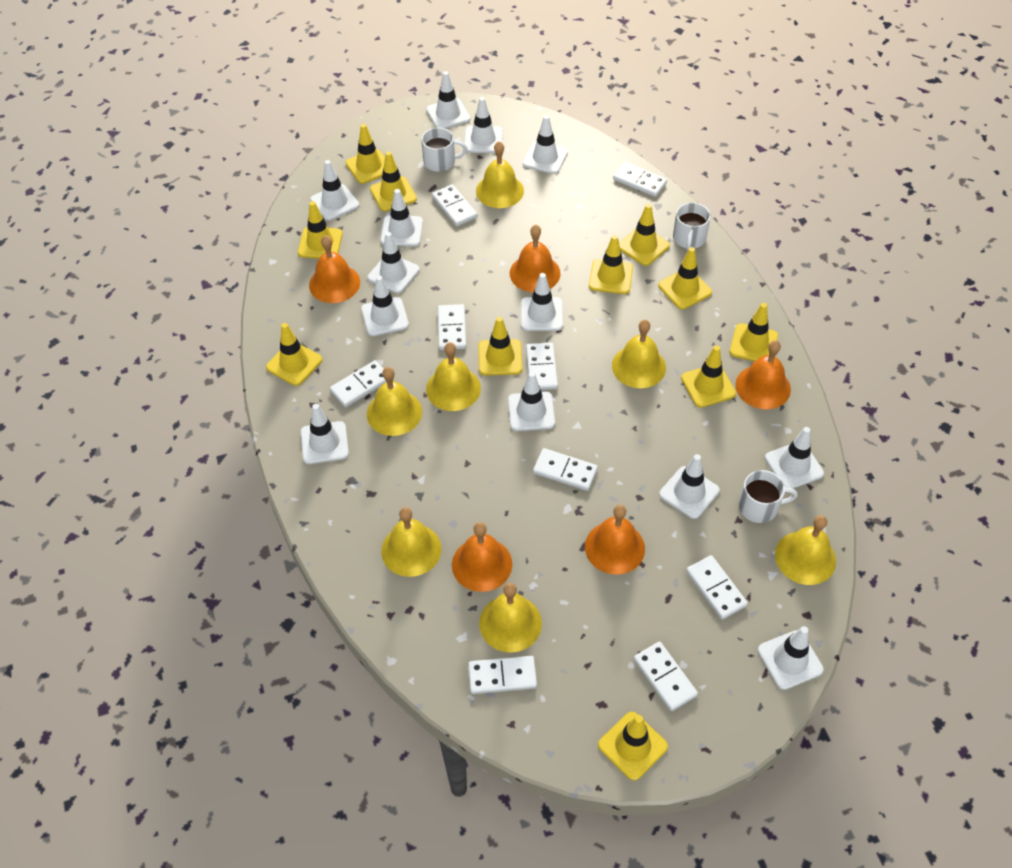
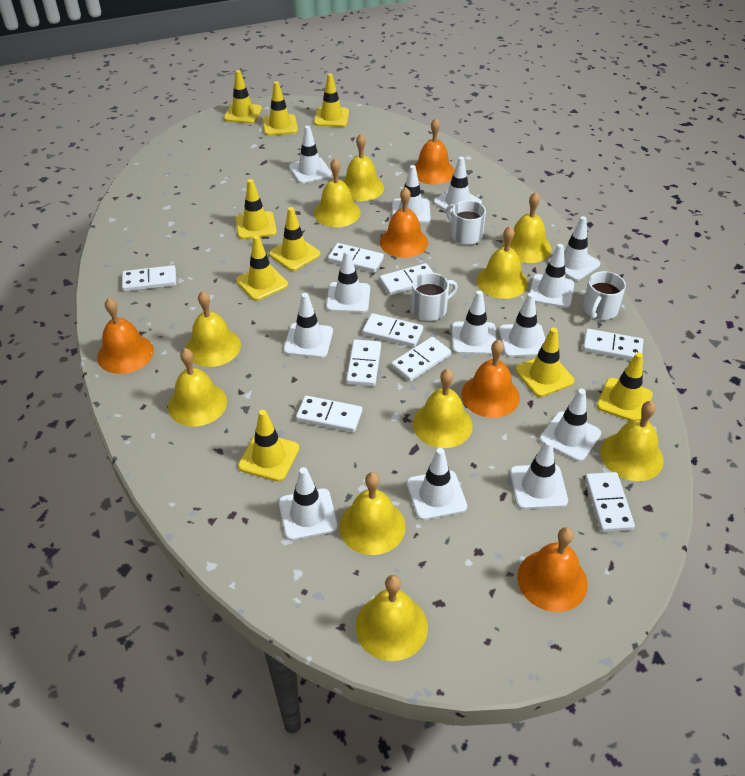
yellow bell: [367,367,422,436] [381,507,441,577] [426,342,481,411] [476,141,524,208] [479,583,542,653] [612,320,666,388] [775,515,836,585] = 7 -> [168,348,227,427] [186,291,241,367] [314,158,361,227] [339,472,406,555] [343,134,384,201] [355,575,428,661] [413,369,473,448] [477,226,528,299] [502,192,552,263] [600,401,664,481] = 10
yellow traffic cone: [266,323,322,386] [298,201,343,258] [345,124,385,184] [370,151,417,211] [478,317,523,376] [589,235,633,294] [598,712,668,780] [619,204,670,266] [658,247,712,309] [681,345,736,408] [730,303,778,362] = 11 -> [224,70,262,124] [235,179,277,239] [236,235,288,301] [238,410,299,482] [263,81,298,136] [269,207,320,271] [314,74,349,127] [515,328,574,397] [597,352,653,421] = 9

